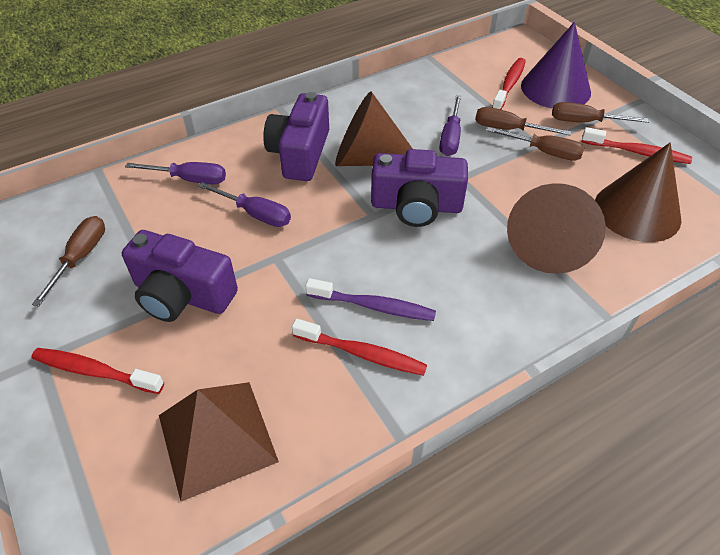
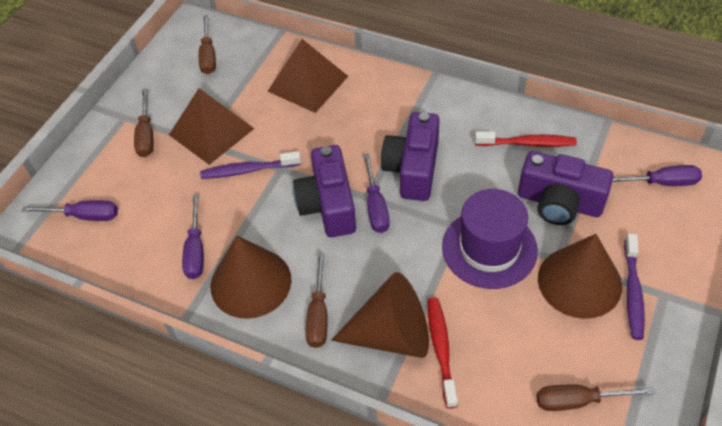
brown pyramid: [159,382,279,502] = 1 -> [169,88,254,165] [268,39,348,113] = 2
purple cone: [521,22,591,108] = 1 -> none = 0
purple hat: none = 0 -> [442,189,538,289] = 1
purple screwdriver: [125,162,226,184] [198,182,291,227] [439,95,462,156] = 3 -> [22,200,118,221] [182,194,204,279] [363,154,390,233] [612,165,702,186] = 4
purple toothbrush: [306,278,436,321] = 1 -> [200,151,301,179] [624,234,645,340] = 2
red toothbrush: [31,348,164,394] [292,319,427,376] [492,58,526,110] [582,127,692,164] = 4 -> [428,297,458,408] [475,131,577,147] = 2

